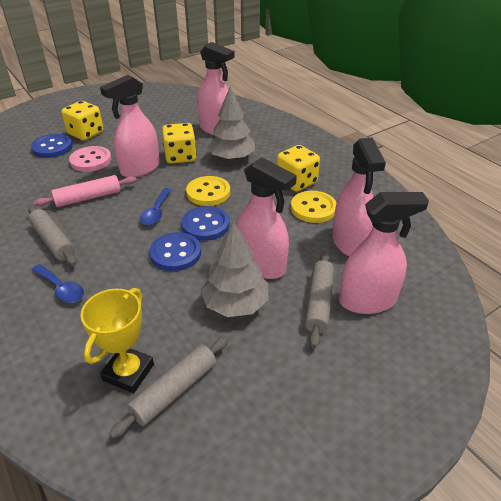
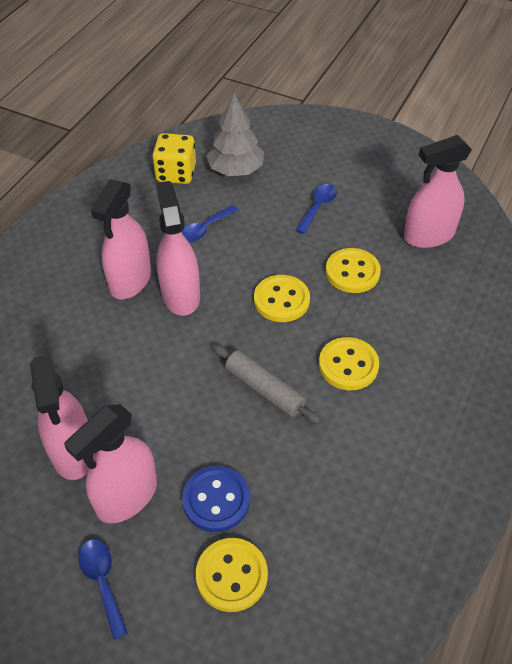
blue button: [31,134,73,158] [150,232,201,271] [182,206,230,241] = 3 -> [182,466,250,532] = 1
blue spoon: [32,264,84,303] [140,188,172,225] = 2 -> [78,539,128,640] [181,205,238,243] [296,184,337,234] = 3
grey rolling pin: [28,206,77,266] [109,337,228,438] [305,252,334,348] = 3 -> [213,345,321,424] = 1
grey tree: [200,221,268,317] [208,86,255,161] = 2 -> [206,93,264,176] = 1
pink button: [69,146,112,172] = 1 -> none = 0
pink rolling pin: [34,175,136,207] = 1 -> none = 0
yellow button: [186,176,230,206] [291,191,336,223] = 2 -> [196,538,268,612] [254,275,310,322] [319,337,379,390] [326,248,381,293] = 4
yellow dice: [61,101,103,140] [162,123,197,164] [277,145,320,192] = 3 -> [152,133,196,184] = 1
yellow trophy: [81,288,154,393] = 1 -> none = 0

